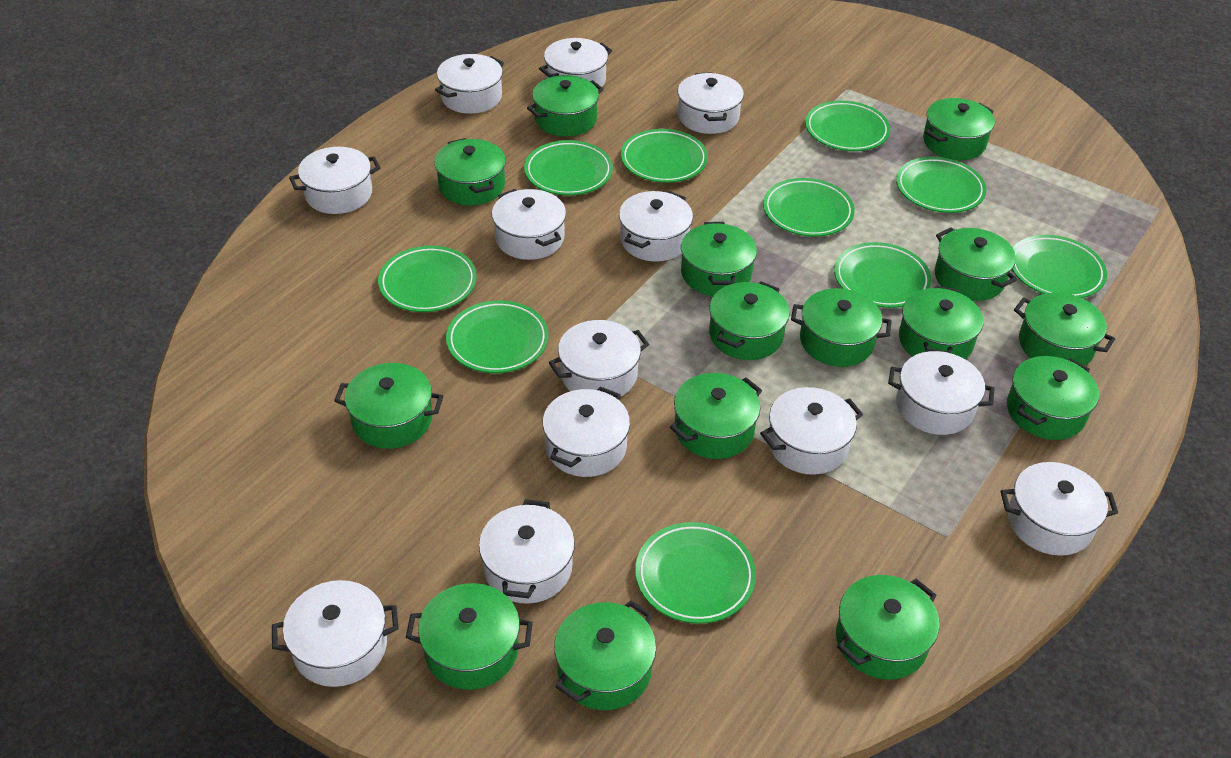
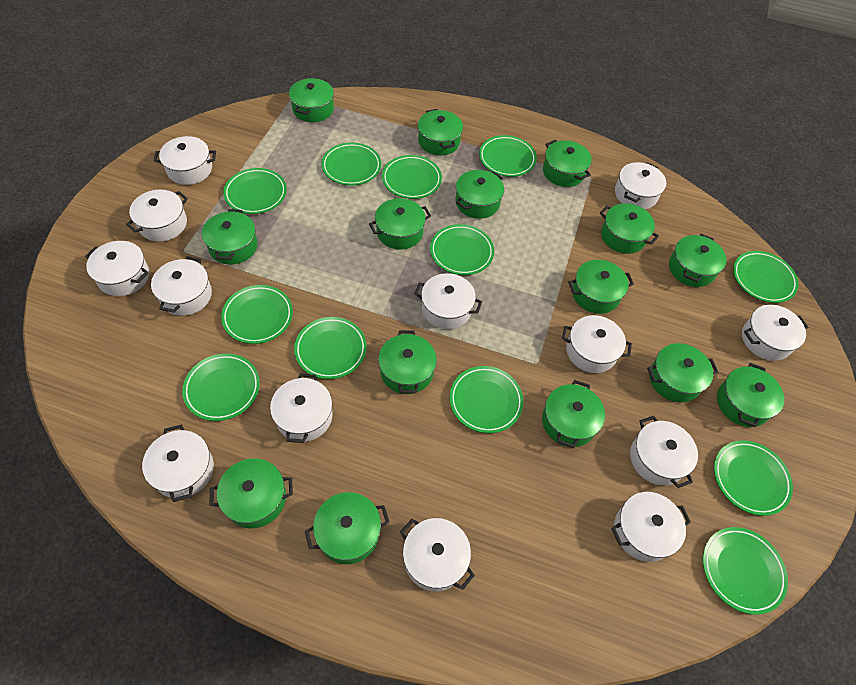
green plate: [378,245,477,312] [446,300,549,373] [524,140,613,195] [621,129,708,183] [635,522,756,624] [763,178,855,237] [805,101,890,151] [834,242,932,308] [896,157,987,213] [1012,235,1107,298] = 10 -> [182,353,260,421] [221,285,293,344] [223,168,287,214] [294,317,367,379] [321,142,381,186] [382,155,442,199] [430,224,494,275] [449,366,524,433] [479,135,537,177] [703,527,788,615] [714,440,793,516] [733,251,799,303] = 12

